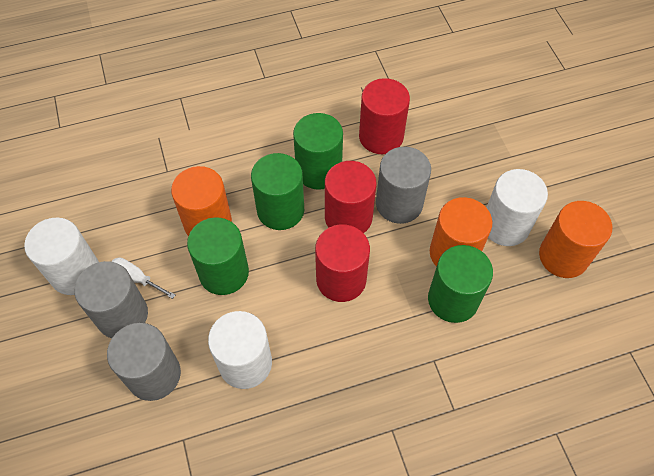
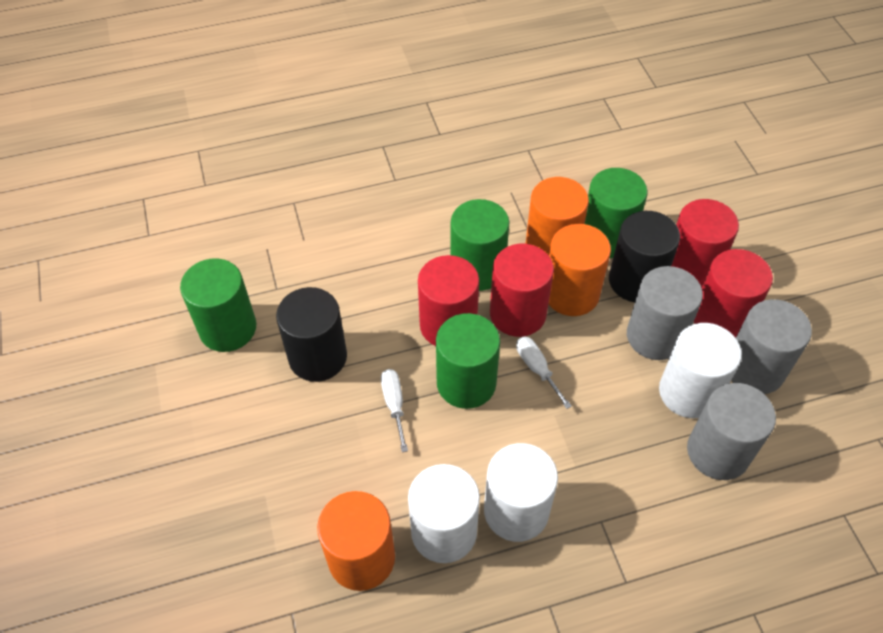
black cylinder: none = 0 -> [276,287,347,382] [609,211,680,302] = 2
red cylinder: [315,224,370,302] [325,161,377,233] [359,78,410,154] = 3 -> [418,255,479,346] [490,244,554,337] [672,199,739,288] [694,249,773,338] = 4
white screwdriver: [112,257,175,299] = 1 -> [381,369,408,452] [516,336,572,409] = 2

